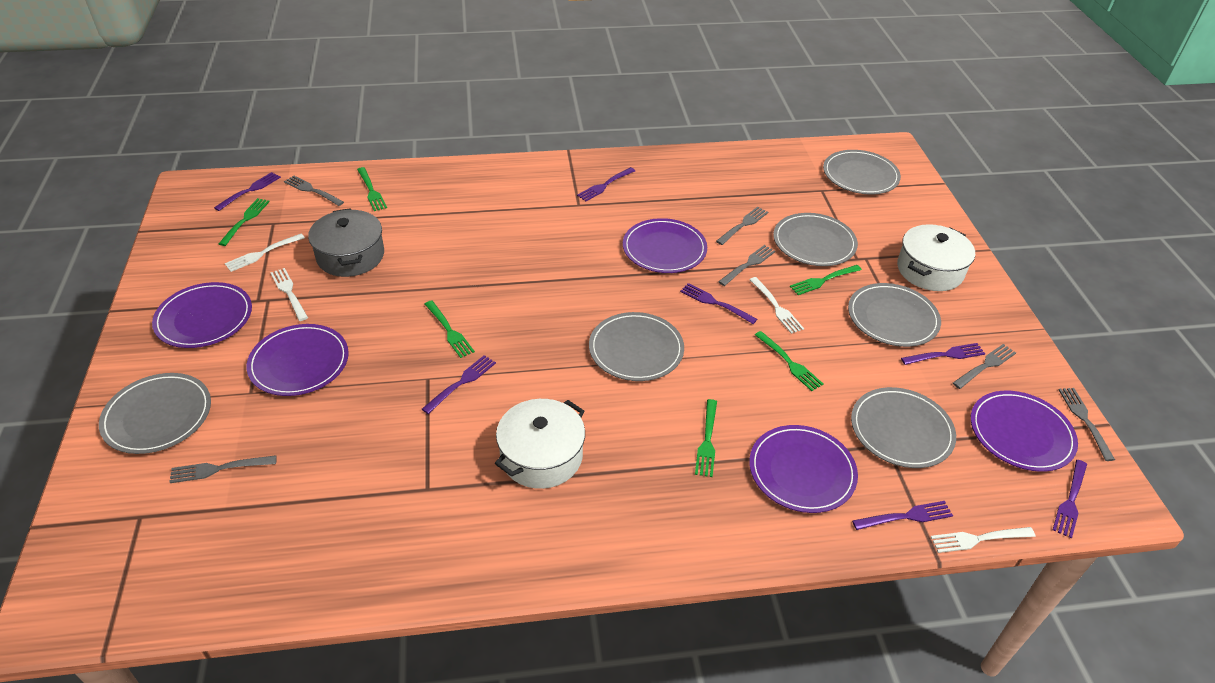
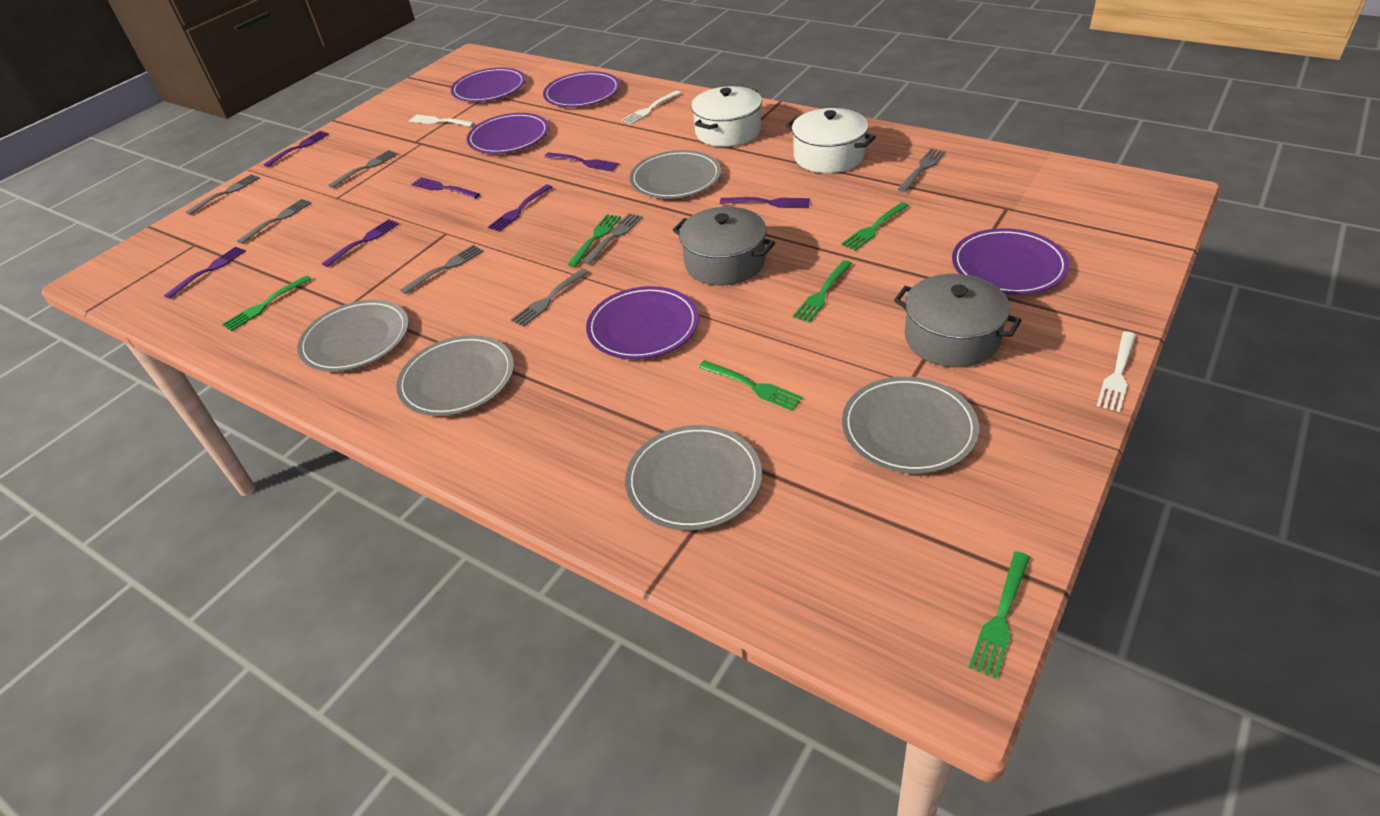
grey fork: [169,455,276,483] [284,175,344,206] [716,207,768,245] [718,245,776,286] [953,344,1016,389] [1058,388,1115,461] = 6 -> [186,174,260,215] [237,199,311,244] [328,150,397,188] [400,245,483,294] [510,269,589,327] [582,213,643,265] [898,148,945,192] = 7
grey plate: [99,373,211,454] [589,312,684,381] [773,213,858,266] [823,150,901,194] [848,283,941,347] [851,387,956,468] = 6 -> [297,300,409,372] [396,335,514,416] [625,425,762,531] [630,150,721,199] [842,377,979,474] = 5
grey pot: [308,208,384,277] = 1 -> [673,207,775,286] [894,274,1022,367] = 2
white fork: [225,233,305,272] [270,268,308,321] [749,277,804,334] [931,527,1035,553] = 4 -> [409,114,474,127] [622,91,681,124] [1097,331,1136,412] = 3

